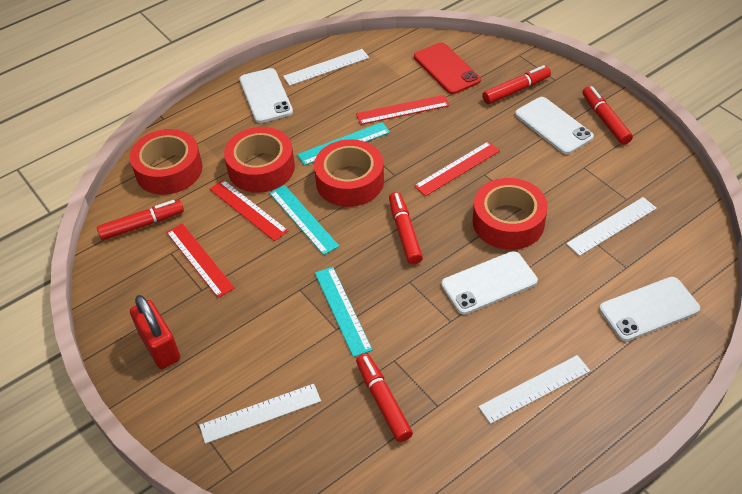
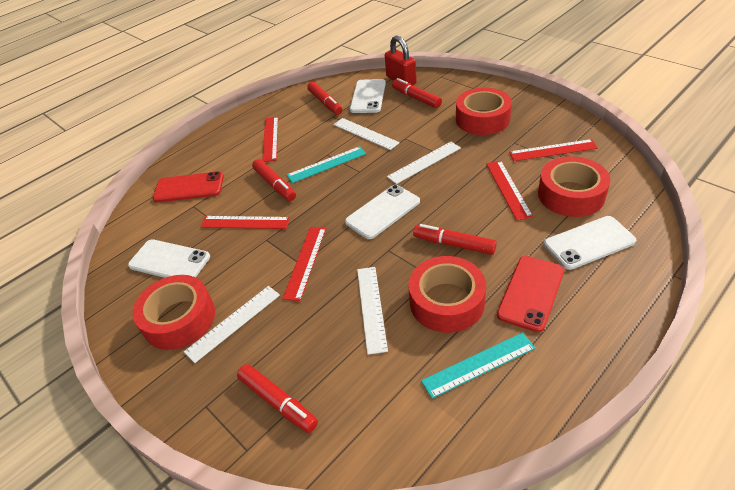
red phone: [414,42,481,94] = 1 -> [153,171,224,202] [497,256,564,332] = 2
red ruler: [166,223,235,298] [210,180,289,241] [356,95,449,125] [414,141,500,196] = 4 -> [200,216,290,229] [262,117,278,162] [283,227,326,301] [486,161,533,221] [509,139,598,161] = 5
turquoise ruler: [269,185,339,255] [297,122,390,166] [315,267,373,357] = 3 -> [287,146,366,183] [421,332,535,398] = 2

